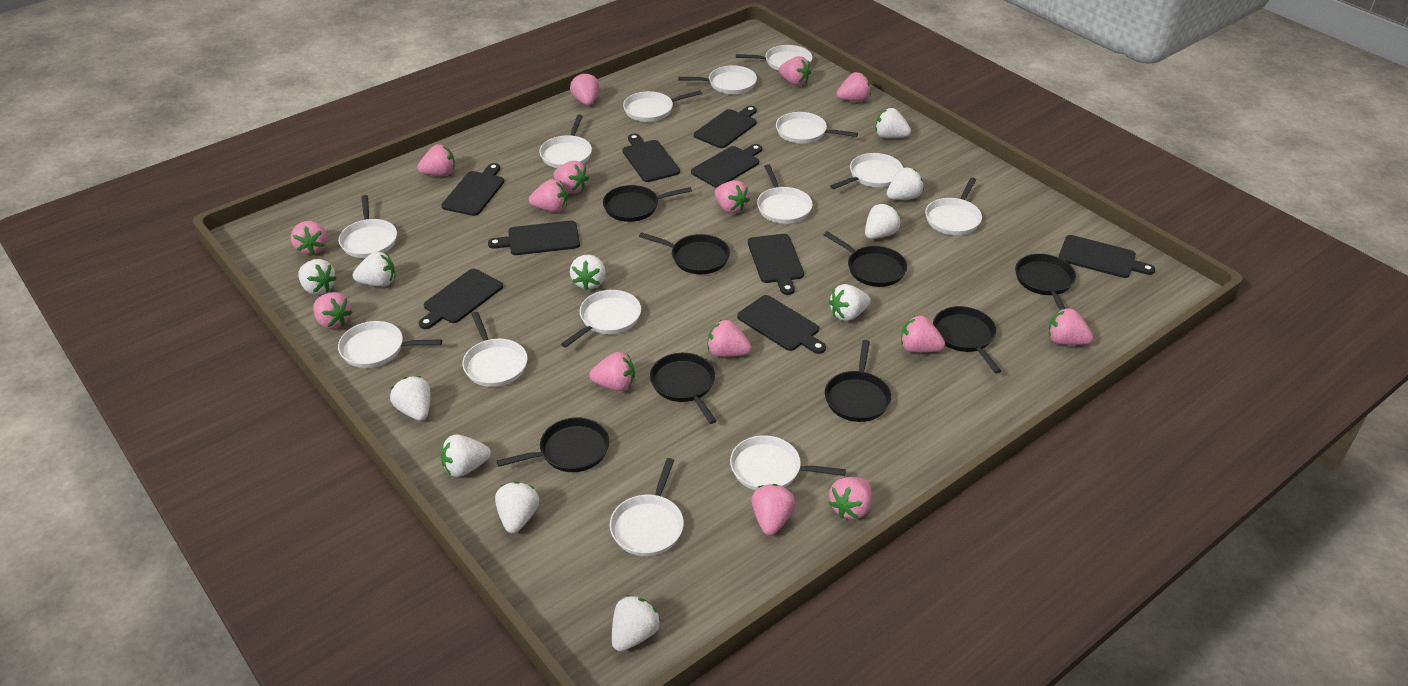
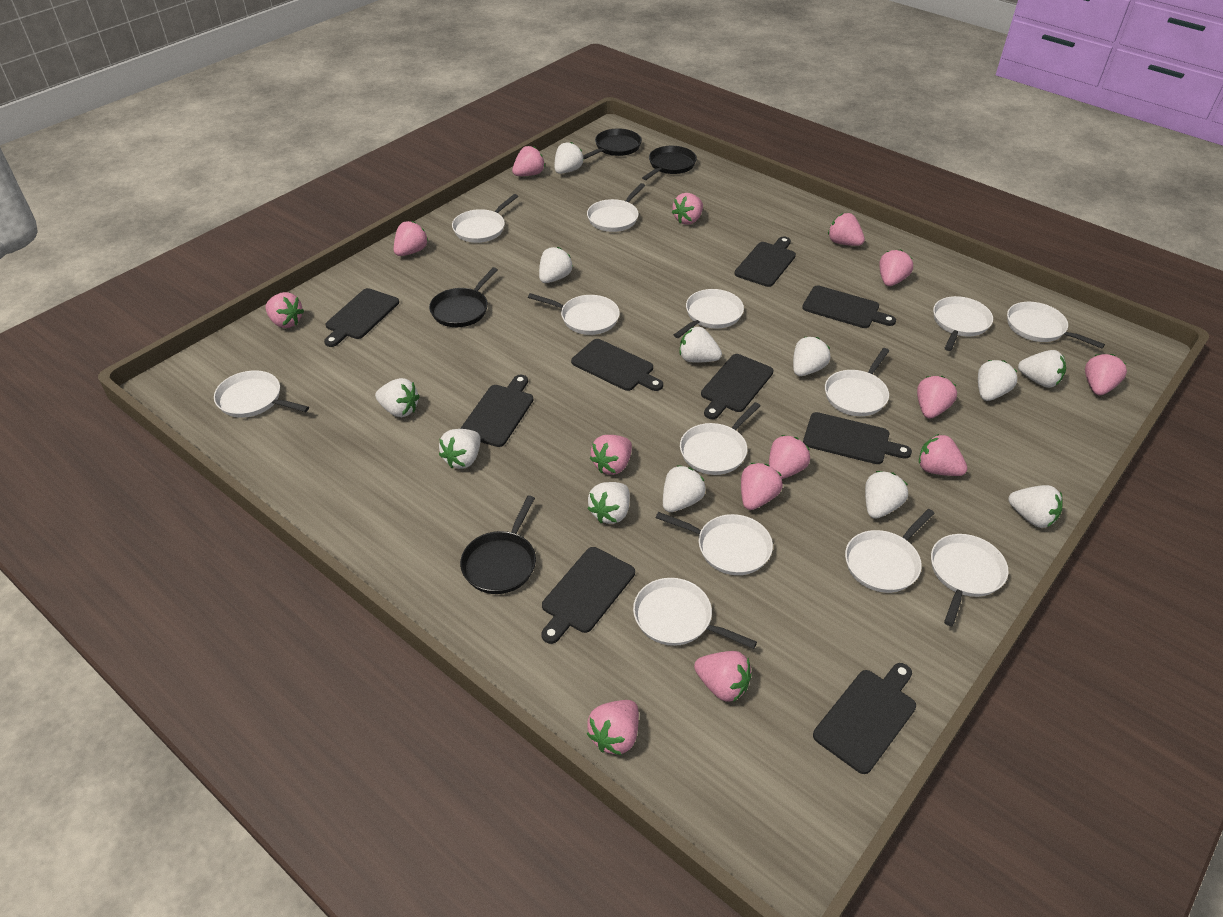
black pan: [497,417,609,472] [603,185,692,222] [639,232,730,274] [650,353,716,424] [824,231,907,287] [825,340,891,422] [933,306,1001,374] [1015,254,1076,310] = 8 -> [429,267,498,327] [460,495,536,594] [583,128,642,159] [642,146,697,180] = 4
pink strawberry: [291,221,327,255] [313,292,353,329] [417,144,455,176] [529,179,567,212] [554,161,589,193] [570,73,599,106] [589,352,635,391] [707,320,752,357] [715,180,750,214] [751,484,795,535] [779,56,811,86] [828,477,872,520] [836,72,871,101] [901,316,945,353] [1048,308,1093,345] = 15 -> [265,292,304,328] [394,221,428,256] [512,146,545,176] [586,700,639,755] [590,435,632,475] [672,193,703,225] [694,651,752,702] [741,463,783,510] [769,435,810,479] [828,213,865,246] [879,249,913,286] [917,376,957,419] [919,434,967,476] [1085,354,1127,395] = 14
white pan: [338,321,442,368] [339,195,397,258] [462,312,528,387] [539,115,592,168] [561,290,641,348] [610,458,684,556] [623,90,702,122] [678,65,757,94] [730,435,846,490] [736,45,812,71] [757,164,813,224] [776,112,858,144] [830,153,903,189] [925,177,982,235] = 14 -> [214,370,309,418] [452,194,518,243] [528,293,620,335] [587,183,645,232] [633,578,757,649] [656,512,773,575] [674,289,744,338] [680,402,760,475] [825,348,889,416] [845,509,935,593] [931,534,1009,626] [933,296,993,351] [1007,302,1105,348] = 13
white strawberry: [298,259,337,295] [353,251,395,287] [390,376,430,421] [441,434,491,477] [495,482,539,533] [570,255,606,290] [612,595,661,651] [829,284,871,321] [865,204,900,239] [876,108,911,138] [887,167,924,200] = 11 -> [375,378,420,417] [439,429,480,469] [539,247,573,283] [555,142,584,174] [587,482,630,524] [663,465,705,512] [680,327,722,363] [793,337,830,376] [865,471,908,519] [978,360,1018,401] [1008,485,1063,528] [1018,350,1066,388] = 12

